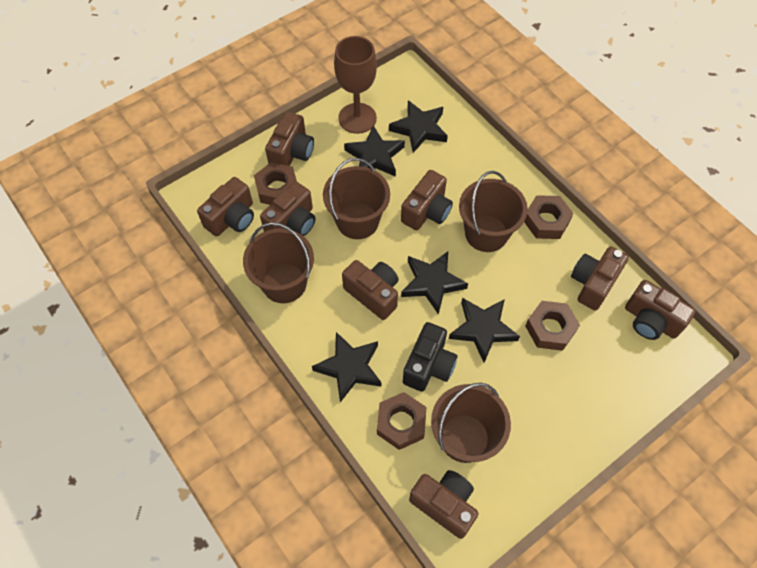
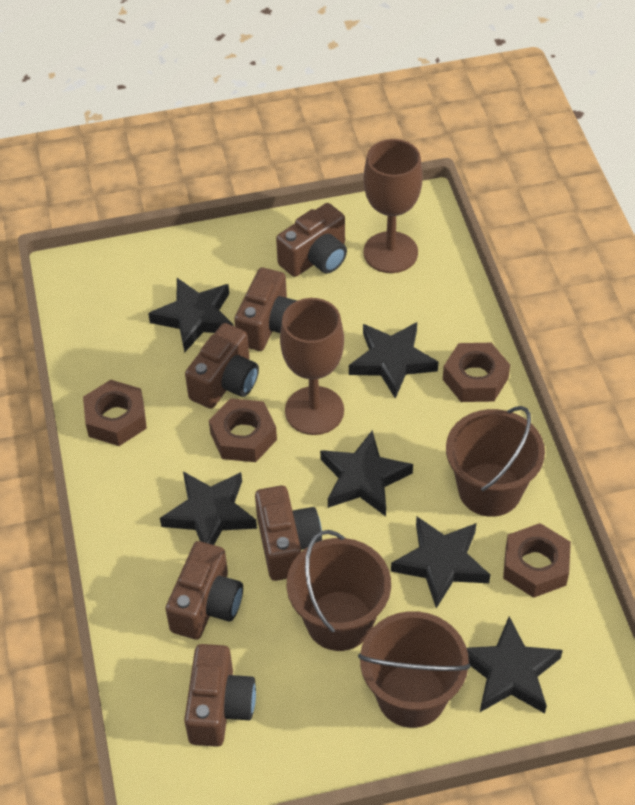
black camera: [403,322,458,392] = 1 -> none = 0
black star: [312,332,381,402] [344,125,405,177] [389,100,448,153] [401,252,468,315] [449,298,520,363] = 5 -> [148,278,234,352] [160,472,257,545] [320,430,413,516] [349,322,438,399] [391,517,490,608] [467,616,563,713] = 6
brown bucket: [243,222,314,303] [323,158,390,239] [431,383,511,463] [459,171,528,252] = 4 -> [287,530,391,651] [358,611,471,728] [446,406,545,517] = 3
brown camera: [197,177,254,237] [260,182,316,236] [265,112,314,166] [342,260,399,320] [401,170,453,230] [409,470,479,539] [571,246,629,311] [625,280,696,340] = 8 -> [165,541,243,640] [184,644,256,747] [185,323,259,408] [234,268,297,351] [255,486,322,581] [276,203,347,277] = 6
brown goblet: [334,36,377,134] = 1 -> [280,298,344,435] [364,139,423,273] = 2

